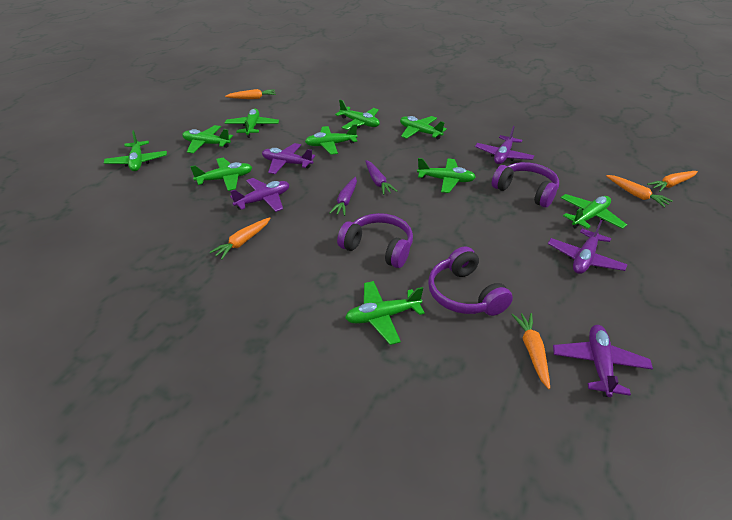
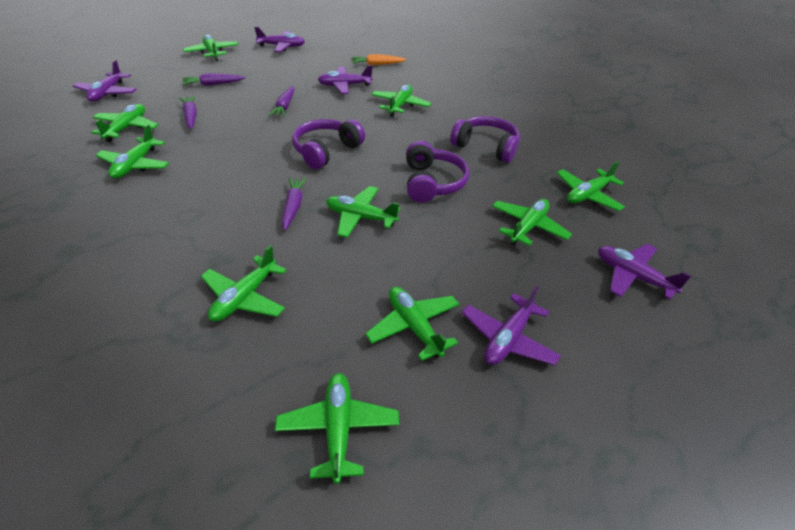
orange carrot: [210,217,270,260] [225,89,276,99] [511,313,550,389] [606,175,672,207] [647,171,698,192] = 5 -> [351,54,406,65] = 1
purple carrot: [329,177,357,216] [365,160,397,195] = 2 -> [179,96,197,129] [182,73,246,86] [269,86,295,117] [282,177,307,231] = 4

